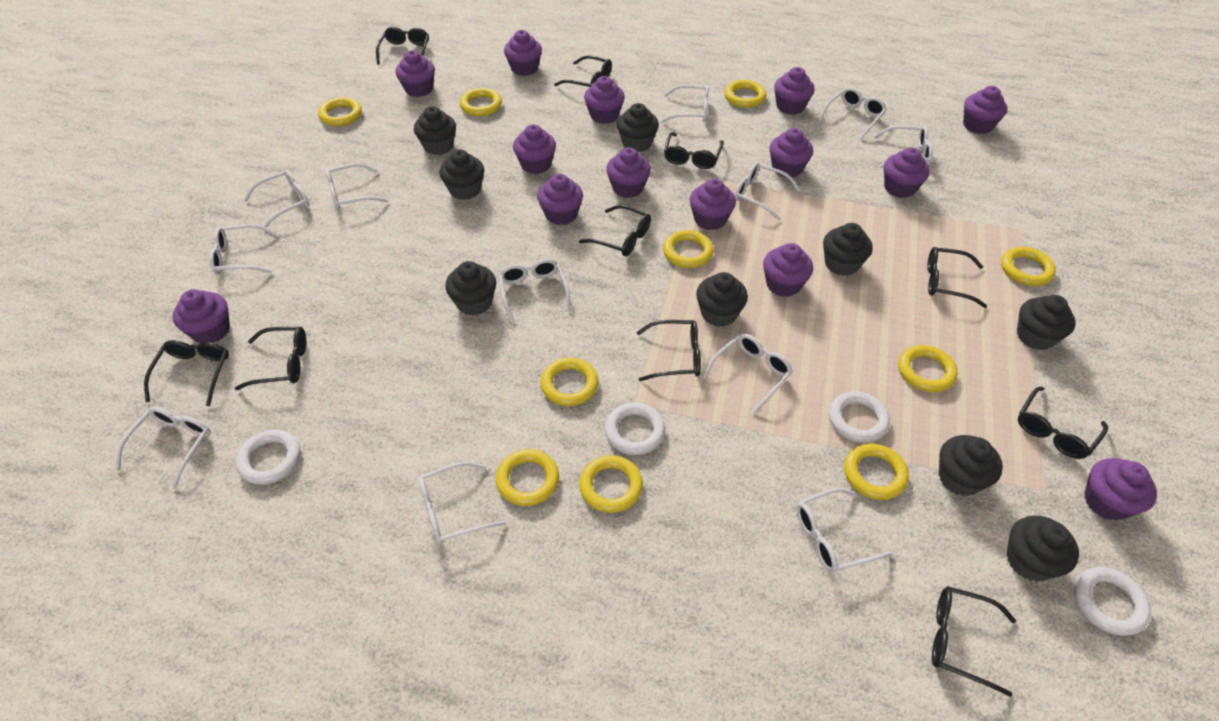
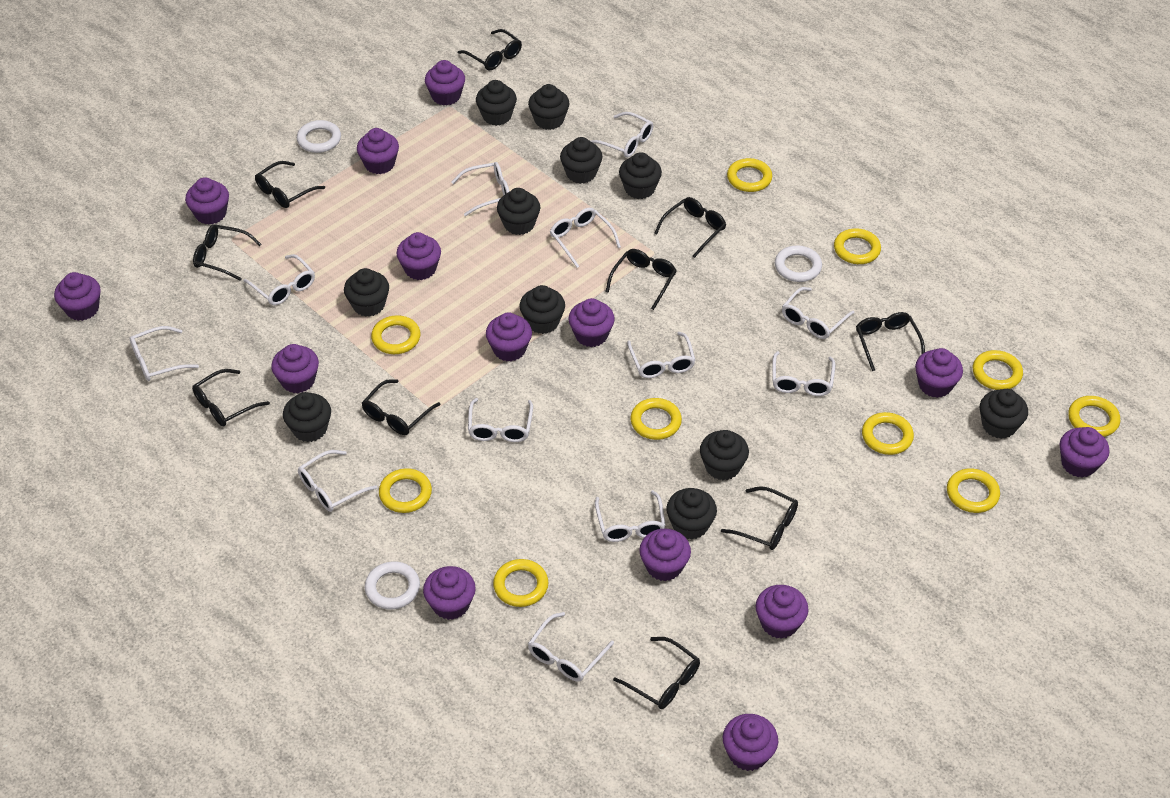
black cupcake: [414,106,456,155] [440,149,484,200] [445,261,496,316] [617,103,659,152] [696,272,748,327] [823,223,873,276] [939,435,1003,496] [1007,515,1079,582] [1017,295,1076,350] = 9 -> [283,392,331,442] [344,268,389,317] [476,80,517,126] [497,188,540,235] [519,285,565,334] [528,84,570,130] [560,137,603,184] [619,152,662,199] [666,488,717,540] [700,430,749,480] [980,389,1028,439] = 11
white ring: [236,429,300,485] [605,402,665,455] [829,391,890,443] [1074,567,1151,636] = 4 -> [297,120,341,153] [365,561,420,609] [775,246,822,282] = 3

